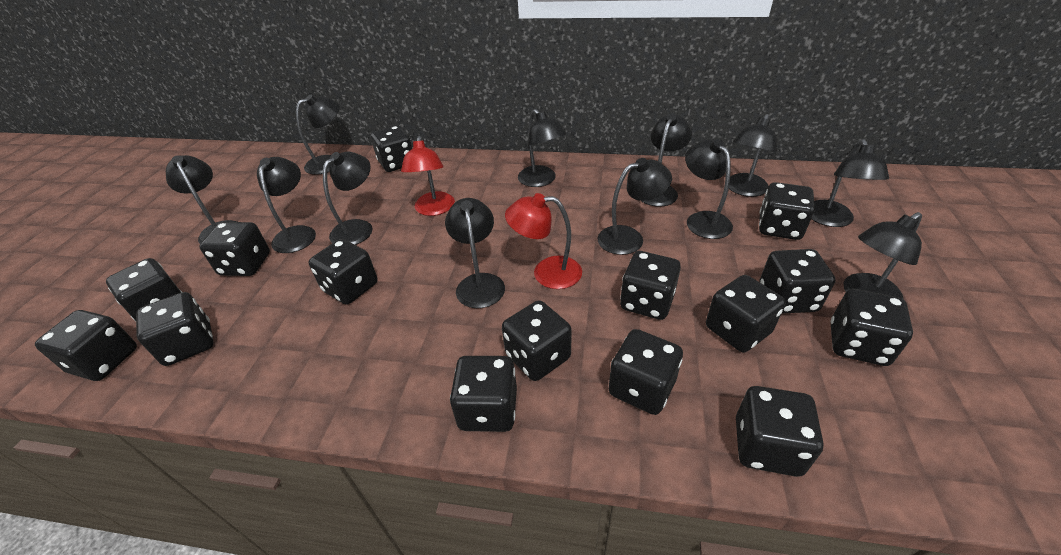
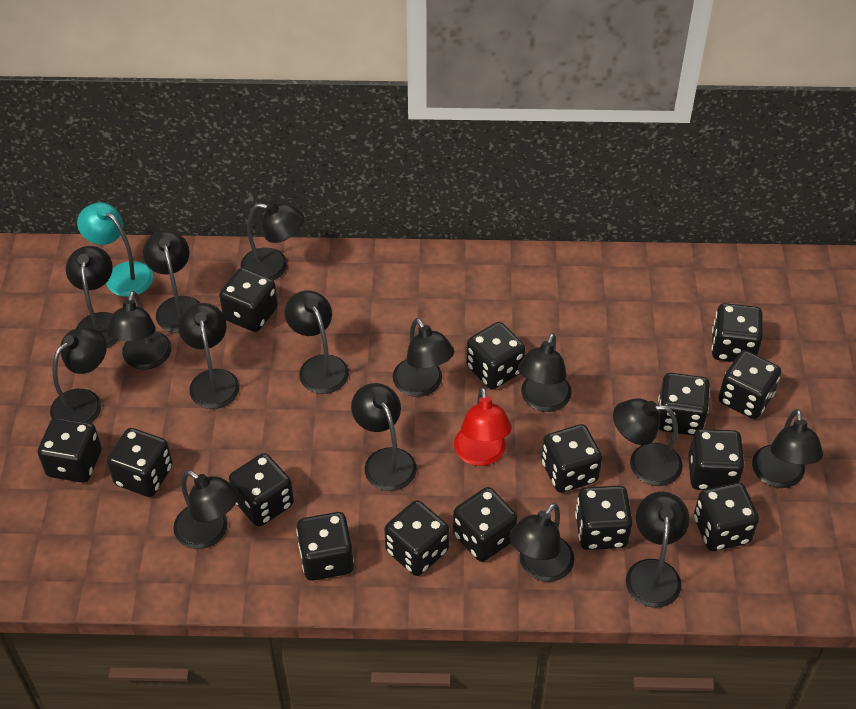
black lamp: [166,155,237,244] [257,157,316,253] [296,95,340,175] [323,152,373,245] [445,198,505,308] [518,109,566,187] [597,158,672,255] [641,113,692,207] [685,139,733,239] [729,114,777,197] [811,139,889,227] [843,212,922,299] = 12 -> [50,327,107,423] [65,246,119,348] [107,291,172,370] [143,230,200,333] [173,470,239,549] [178,303,240,409] [240,202,304,280] [285,290,349,394] [351,383,417,491] [393,318,454,397] [509,503,574,582] [518,333,572,412] [613,398,683,486] [626,492,689,608] [752,409,823,488] = 15
red lamp: [401,136,455,216] [505,193,582,289] = 2 -> [454,387,512,466] = 1
turquoise lamp: none = 0 -> [77,202,153,297] = 1

